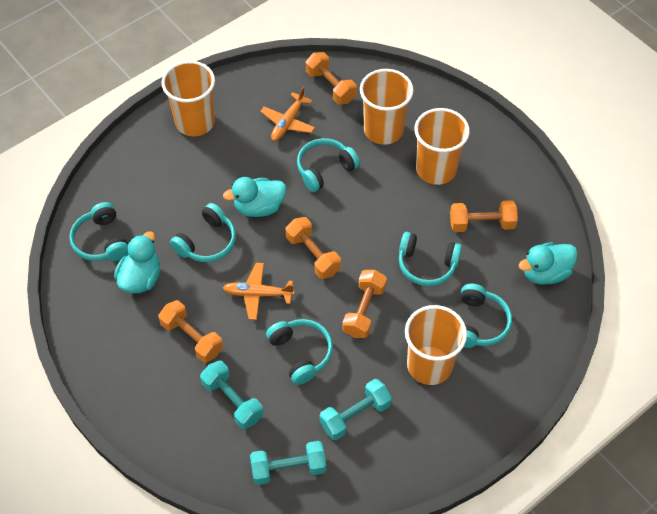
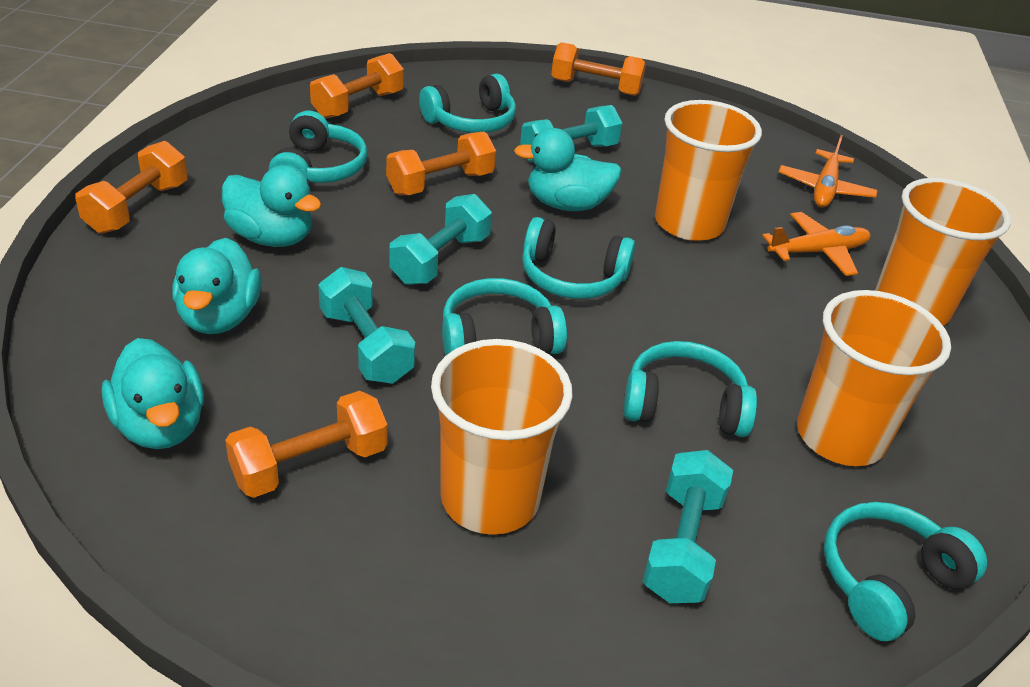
turquoise duck: [114,231,160,293] [223,177,286,217] [519,242,578,285] = 3 -> [102,338,204,449] [172,238,261,334] [222,165,321,247] [514,128,622,211] = 4
turquoise dumbbell: [200,361,264,429] [250,441,326,485] [319,379,392,440] = 3 -> [318,267,415,384] [389,194,492,285] [520,105,623,162] [642,450,733,603] = 4

